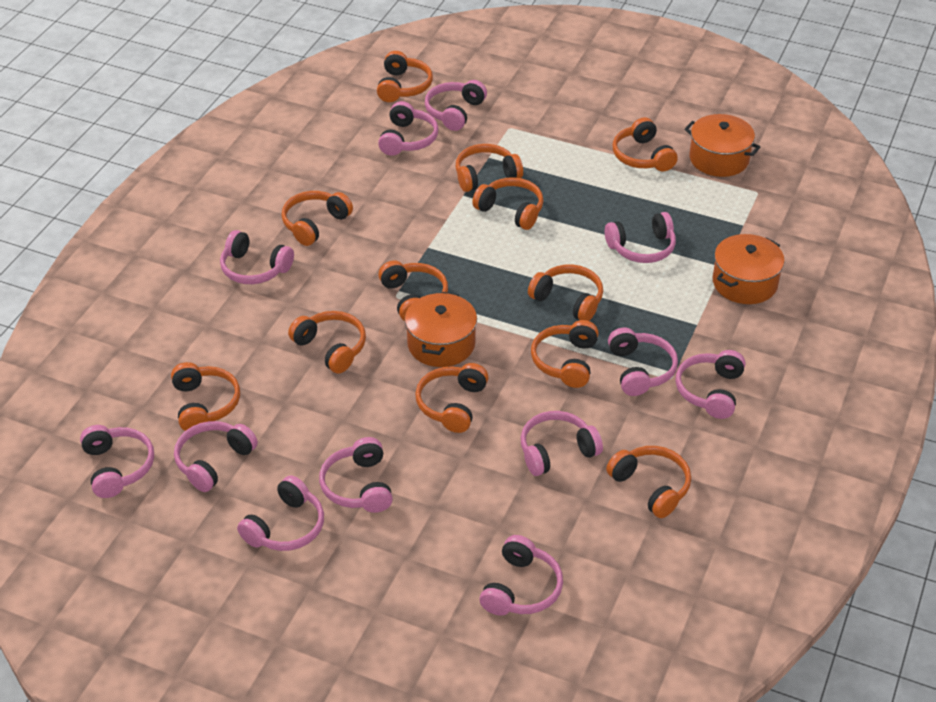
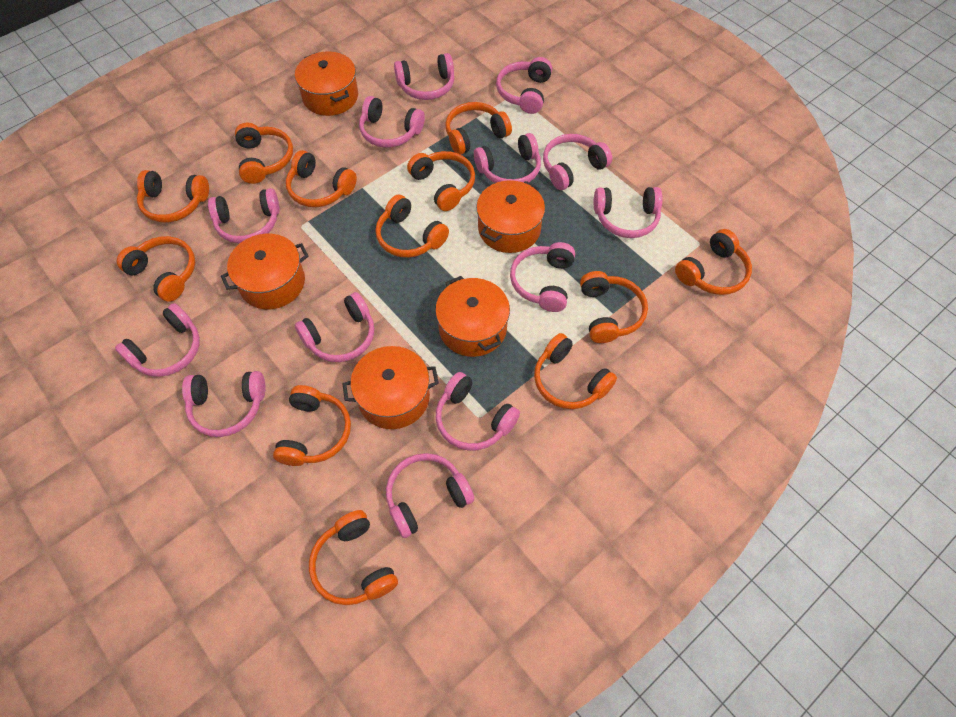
orange pot: [405,292,477,367] [685,114,760,177] [713,234,785,304] = 3 -> [221,234,308,309] [295,51,358,116] [343,346,439,429] [435,276,510,357] [476,180,545,253] = 5
pink headphones: [80,425,154,498] [174,421,258,492] [220,230,294,284] [237,475,324,551] [319,437,393,513] [378,101,439,156] [425,80,487,131] [479,535,563,616] [520,411,603,476] [605,212,676,263] [608,328,678,396] [675,350,745,419] = 12 -> [115,303,200,377] [182,371,266,437] [208,188,280,244] [295,292,374,362] [359,96,425,148] [386,453,474,538] [394,53,454,100] [436,372,520,451] [474,133,541,183] [496,57,552,114] [510,242,575,312] [543,134,612,190] [594,187,662,238] = 13

